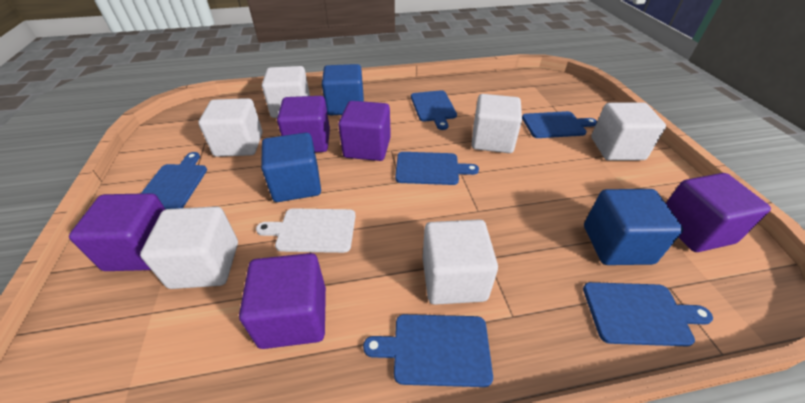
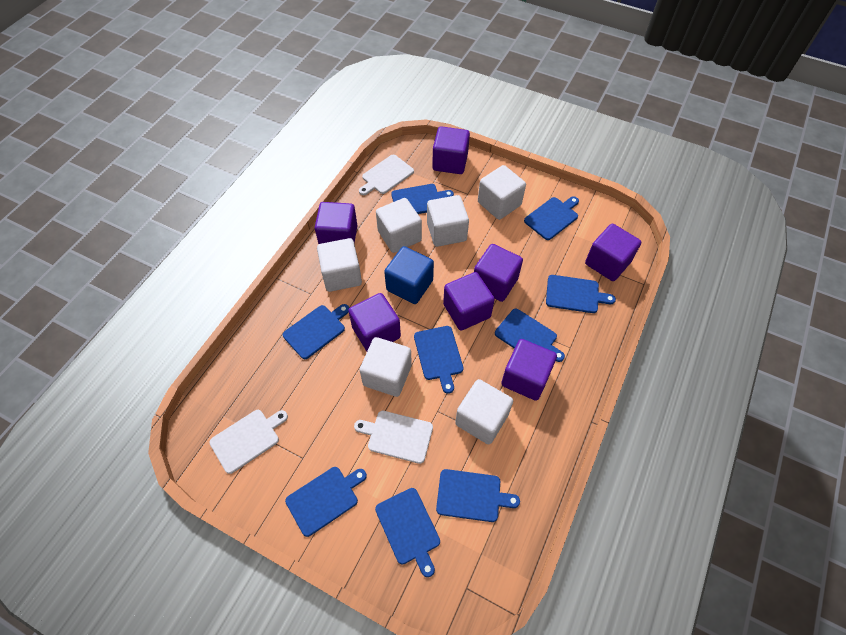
blue cube: [261,133,321,202] [322,64,364,115] [584,189,683,265] = 3 -> [384,246,434,304] = 1
blue cutting board: [141,152,207,209] [363,314,493,387] [395,152,479,185] [411,90,457,130] [522,111,597,138] [583,282,713,347] = 6 -> [283,304,349,359] [285,467,367,537] [375,488,440,577] [391,184,454,214] [414,326,464,394] [436,469,520,522] [495,309,565,362] [524,196,579,240] [546,275,616,313] = 9
purple cube: [69,193,166,271] [239,253,326,349] [277,96,330,152] [338,101,391,161] [666,173,771,252] = 5 -> [315,202,358,244] [348,293,401,351] [432,126,470,174] [443,272,495,330] [474,244,523,302] [501,339,557,400] [585,224,641,281] = 7
white cutting board: [256,208,356,253] = 1 -> [209,410,288,474] [354,411,433,464] [359,155,414,195] = 3

